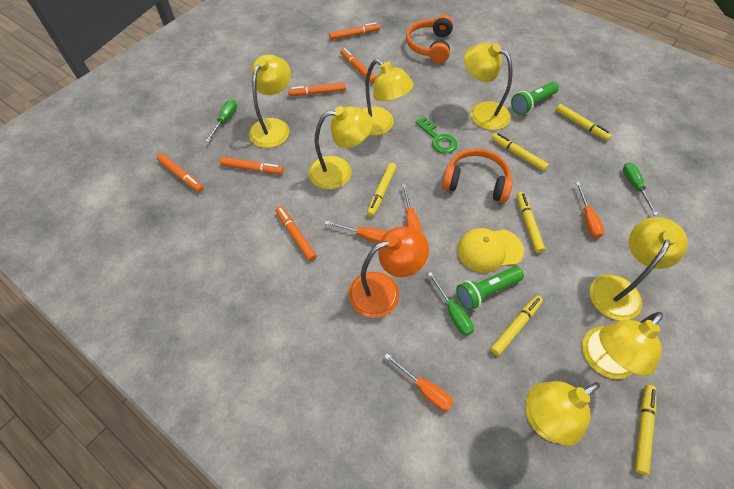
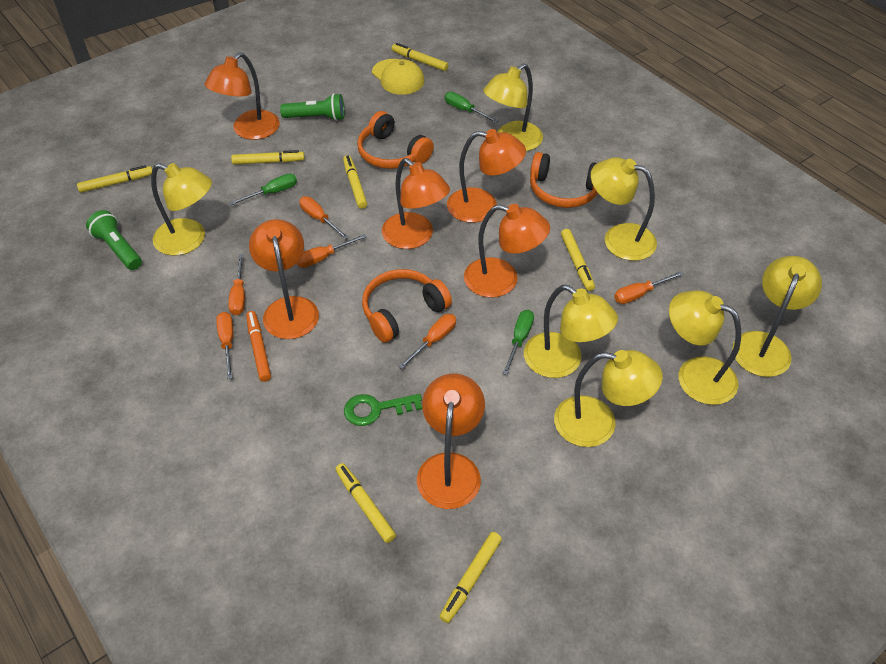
orange headphones: [406,15,453,63] [442,148,513,203] = 2 -> [357,111,434,169] [362,269,452,343] [530,152,598,208] = 3
orange lamp: [349,227,429,318] = 1 -> [205,52,280,140] [249,219,319,339] [382,158,450,249] [417,374,485,509] [447,129,526,223] [464,204,550,298] = 6
orange marker: [157,153,204,192] [220,157,284,174] [276,206,317,261] [288,83,346,96] [329,22,380,40] [340,48,376,83] = 6 -> [246,311,271,382] = 1
orange screwdriver: [325,221,387,243] [384,353,453,411] [402,184,422,232] [576,182,604,238] = 4 -> [216,312,233,379] [228,254,245,315] [297,234,366,268] [299,196,349,239] [398,314,456,369] [614,271,684,304] = 6
yellow marker: [367,163,396,217] [490,295,543,356] [491,133,549,171] [517,192,545,253] [556,104,612,141] [635,385,656,475] = 6 -> [77,165,152,193] [231,150,305,165] [335,463,396,543] [343,155,367,209] [392,43,449,71] [439,532,502,623] [561,229,595,291] = 7

